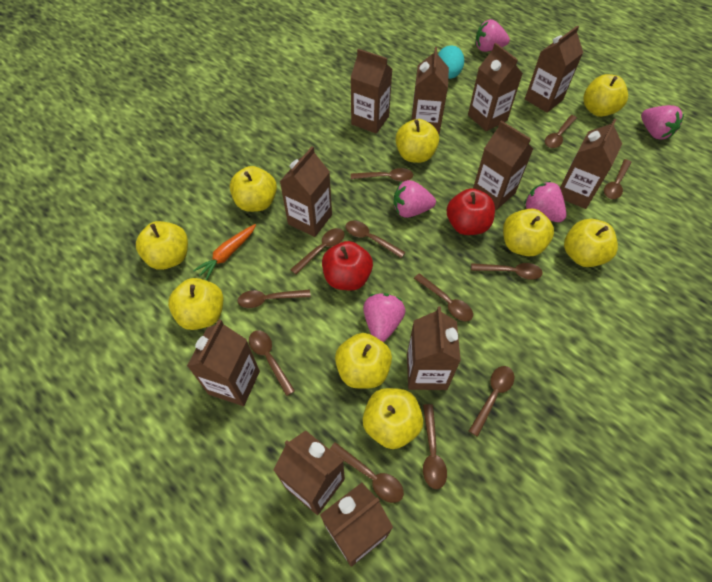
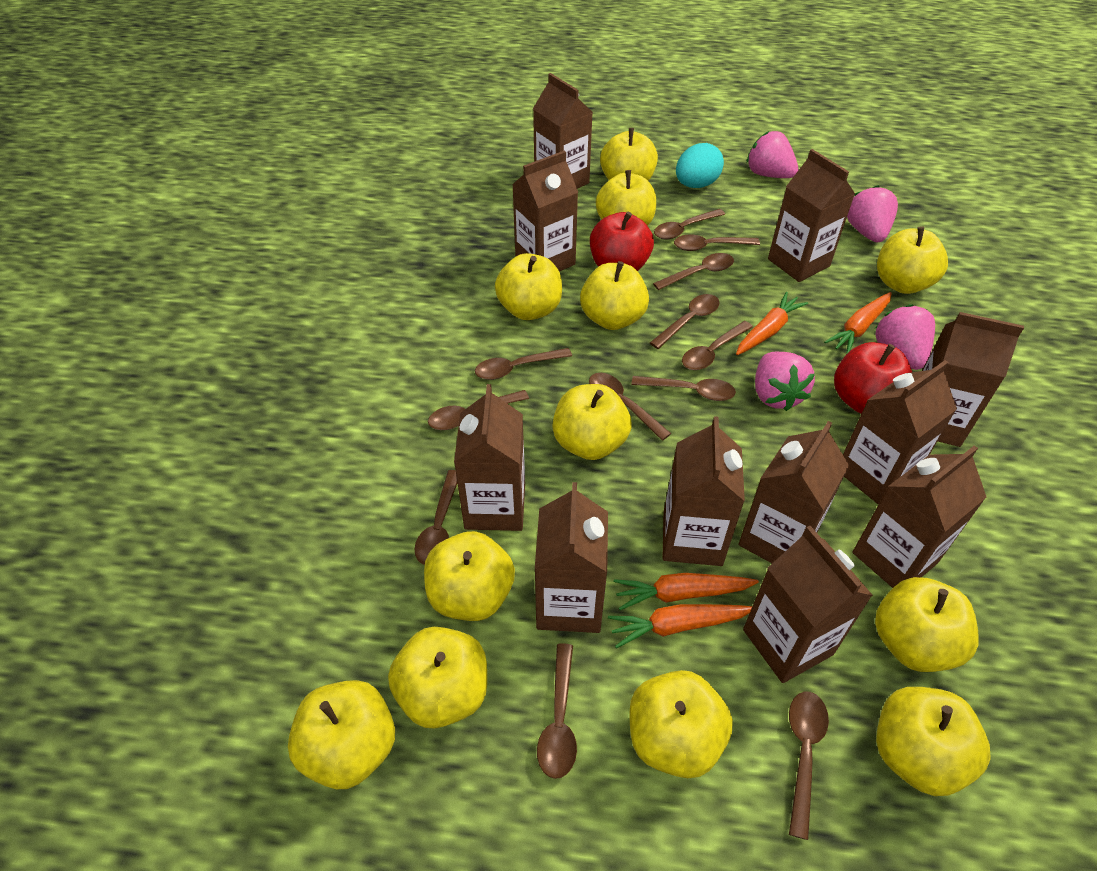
orange carrot: [193,224,256,281] = 1 -> [608,604,752,648] [614,573,759,610] [736,292,808,355] [824,292,891,354] = 4
pink strawberry: [363,293,406,342] [394,180,436,218] [475,19,510,52] [524,181,566,222] [641,105,684,139] = 5 -> [747,131,799,178] [755,352,815,411] [847,185,898,242] [875,304,935,370] = 4
yellow apple: [136,221,188,270] [168,278,223,330] [230,166,277,212] [335,333,392,389] [363,388,423,449] [395,119,439,163] [503,209,554,256] [564,219,618,267] [583,74,628,117] = 9 -> [288,680,395,789] [388,627,487,729] [424,531,515,621] [495,253,562,320] [552,384,631,460] [580,261,649,330] [596,170,656,226] [600,128,658,181] [629,670,733,778] [875,577,978,672] [876,687,990,796] [877,226,948,294] = 12

